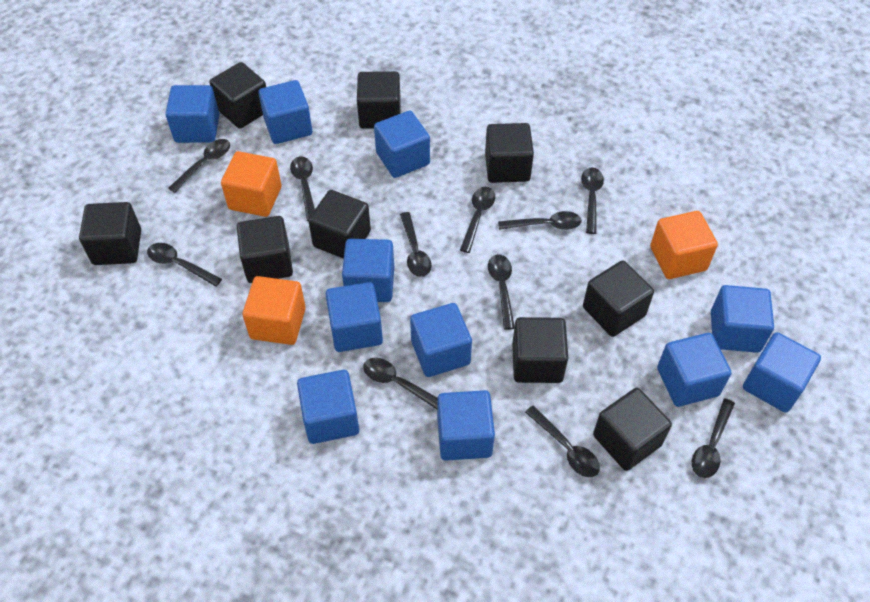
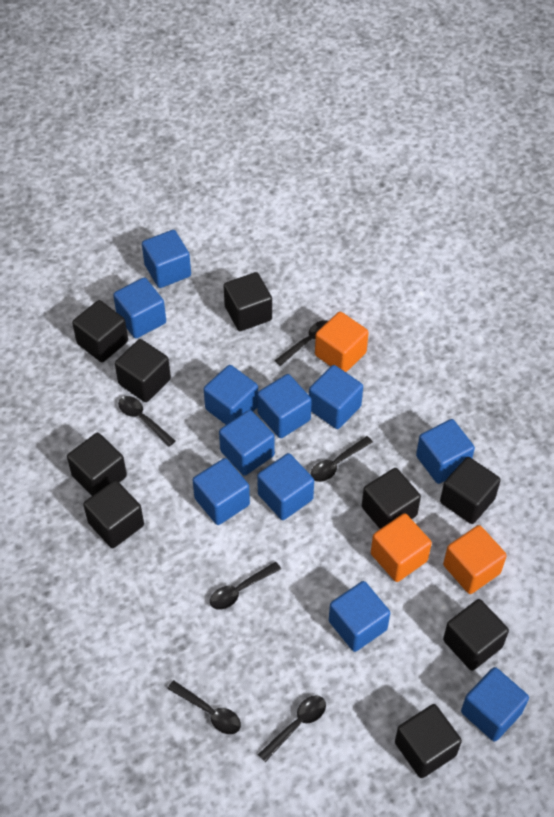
black spoon: [147,243,222,287] [168,139,230,193] [290,157,315,221] [363,358,437,409] [400,212,432,277] [460,187,495,253] [488,254,515,330] [498,211,582,230] [525,405,600,477] [581,167,604,234] [692,398,735,478] = 11 -> [118,396,175,447] [167,680,241,734] [210,562,281,610] [258,695,326,762] [275,320,328,366] [311,436,373,482] = 6

